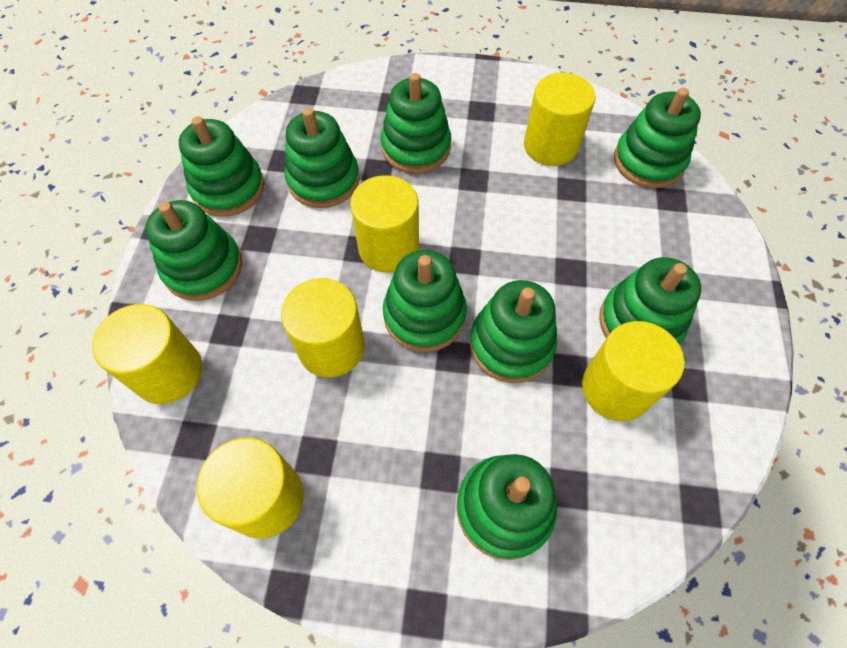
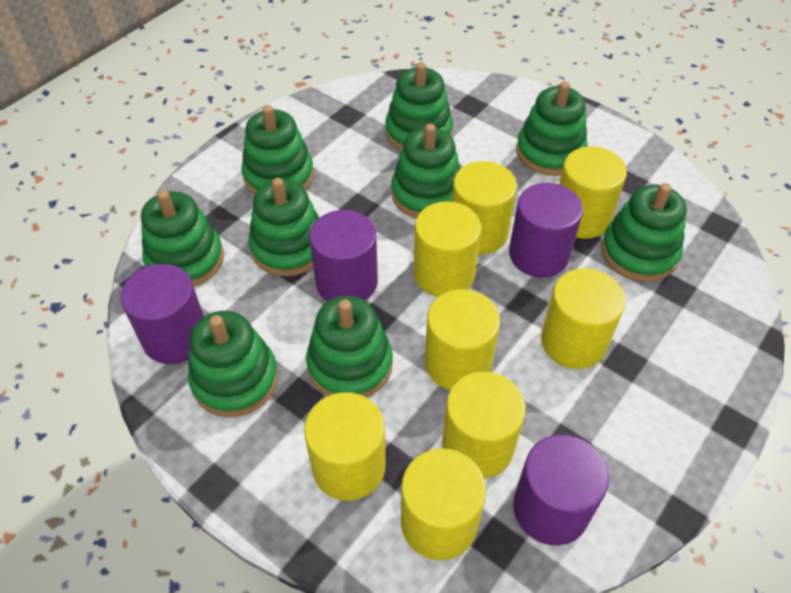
purple cylinder: none = 0 -> [121,264,204,364] [309,210,378,301] [509,183,583,278] [513,435,609,545] = 4
yellow cylinder: [92,304,202,404] [196,438,304,539] [281,278,365,378] [350,175,419,273] [524,73,596,166] [582,321,684,421] = 6 -> [304,392,386,501] [401,448,486,560] [414,201,481,297] [425,289,500,390] [442,372,526,479] [452,161,517,254] [541,268,625,369] [559,146,627,239] = 8

